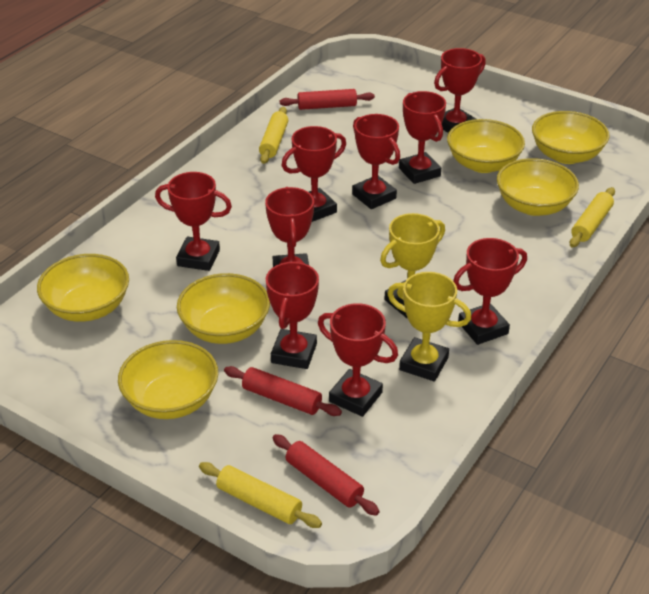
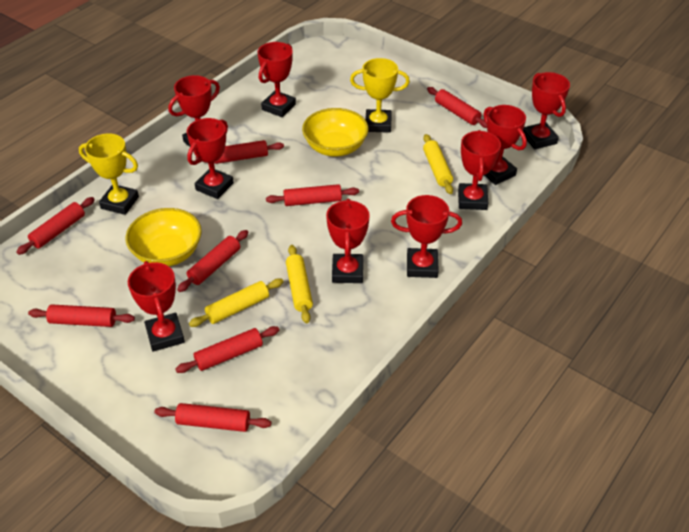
red rolling pin: [224,366,342,416] [273,434,380,516] [280,89,375,110] = 3 -> [16,197,95,255] [28,304,135,327] [155,403,271,432] [175,326,279,373] [177,230,248,292] [195,140,284,164] [266,184,359,206] [427,87,487,128] = 8
yellow bowl: [37,254,129,322] [118,340,218,419] [177,273,270,344] [447,119,525,173] [497,158,579,216] [532,111,610,164] = 6 -> [125,208,202,266] [302,108,369,157] = 2

